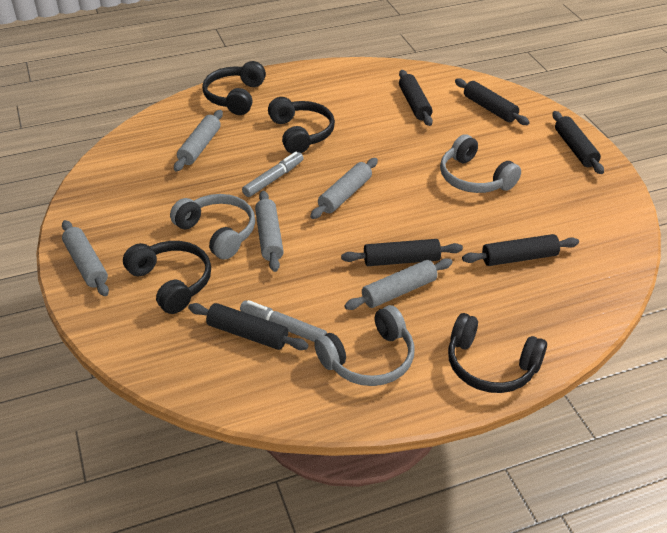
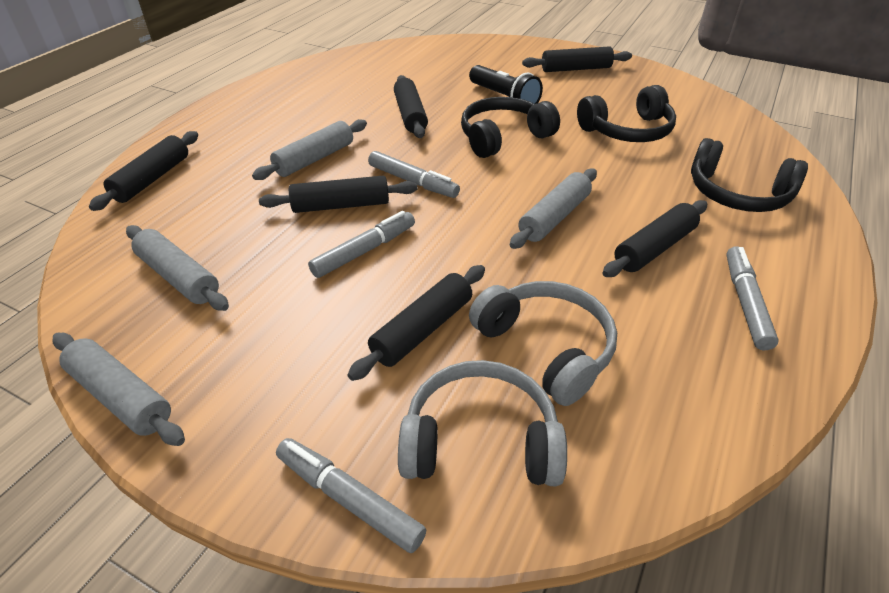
black flashlight: none = 0 -> [469,65,543,104] = 1
black headphones: [123,241,211,314] [202,61,266,115] [268,97,335,154] [448,313,547,393] = 4 -> [461,97,560,158] [577,85,676,142] [691,138,808,212] = 3
grey headphones: [170,194,255,260] [314,305,415,386] [440,134,521,193] = 3 -> [398,360,567,486] [469,281,617,406] = 2
grey marker: [240,300,327,342] [242,152,304,197] = 2 -> [276,438,426,553] [308,211,415,278] [368,151,460,198] [727,246,779,350] = 4
grey rolling pin: [62,220,109,296] [174,110,223,172] [255,191,284,272] [310,158,378,219] [344,258,453,310] = 5 -> [53,333,185,446] [126,225,229,311] [252,119,367,180] [510,168,597,249] = 4

